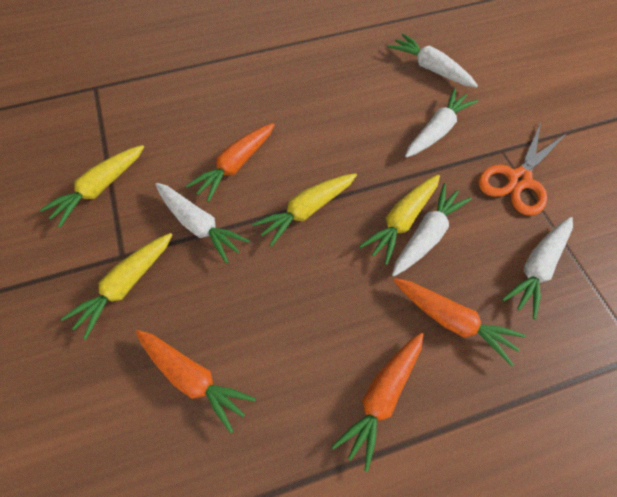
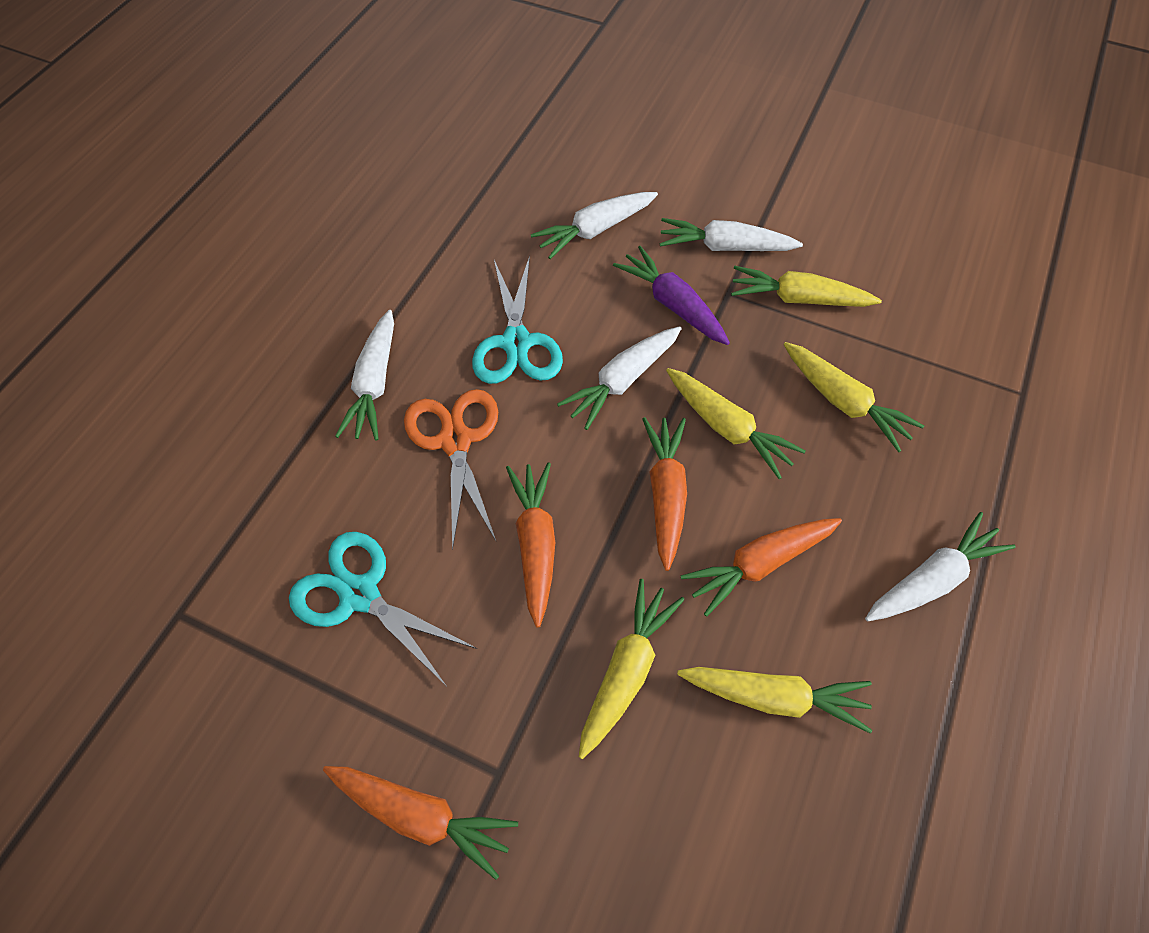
purple carrot: none = 0 -> [613,246,730,345] = 1
turquoise scissors: none = 0 -> [289,532,477,685] [472,256,563,384] = 2
yellow carrot: [40,145,144,227] [61,233,172,340] [252,173,357,247] [359,175,440,265] = 4 -> [579,579,684,759] [666,368,806,479] [677,667,872,733] [731,266,882,307] [783,342,924,452] = 5

